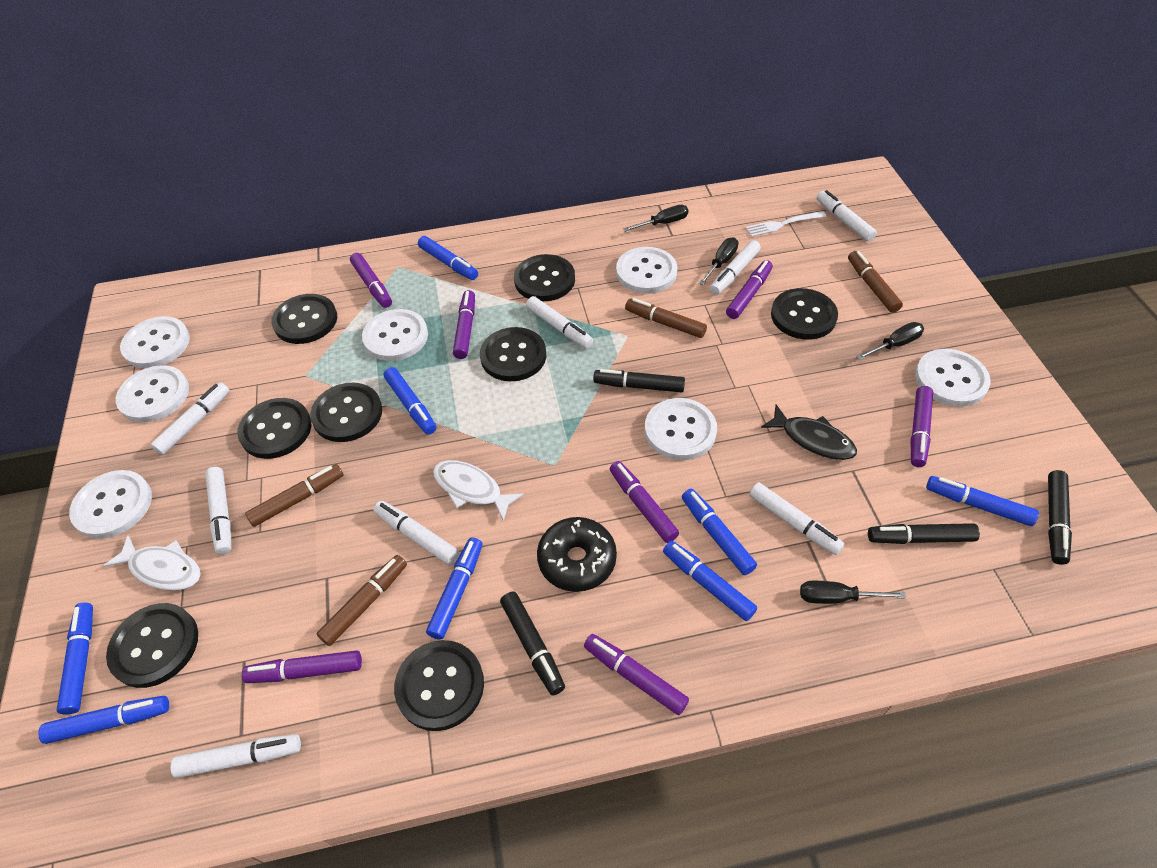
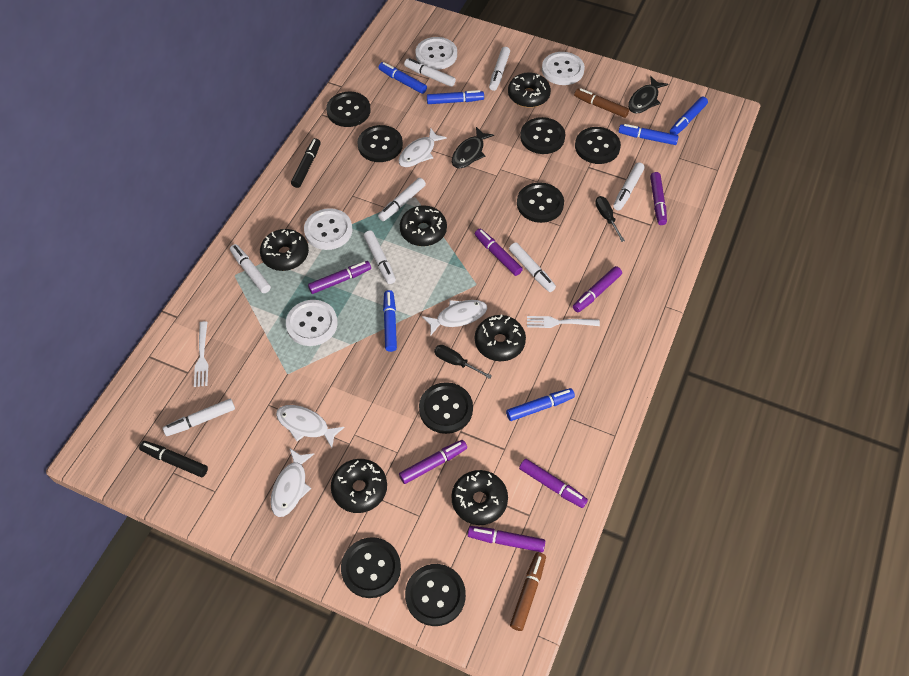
black donut: [537,517,617,592] = 1 -> [260,229,309,271] [331,459,387,513] [400,205,447,246] [451,470,508,525] [475,315,526,361] [508,72,551,108] = 6
black fish: [761,404,857,460] = 1 -> [452,127,494,169] [628,76,668,114] = 2
black marker: [500,592,565,695] [593,369,685,392] [868,523,980,544] [1048,470,1072,565] = 4 -> [139,441,208,477] [291,138,321,188] = 2
black screwdriver: [623,205,688,232] [699,237,738,285] [800,581,906,604] [856,322,924,360] = 4 -> [434,345,492,379] [595,196,625,242] = 2
blue marker: [38,696,169,744] [57,602,93,715] [384,367,437,435] [418,236,478,280] [426,537,482,640] [663,541,757,621] [682,489,757,575] [926,476,1039,526] = 8 -> [378,62,427,94] [383,290,397,352] [427,90,484,104] [506,388,575,421] [618,124,679,145] [670,96,708,135] = 6
brown marker: [245,464,343,527] [317,555,407,646] [625,298,707,338] [848,251,903,313] = 4 -> [510,552,546,631] [574,88,629,118] = 2
white button: [69,470,152,539] [116,365,189,423] [120,316,190,368] [362,309,428,361] [616,247,677,294] [645,398,717,460] [915,349,991,407] = 7 -> [286,300,338,346] [304,208,352,250] [416,37,457,70] [542,52,585,85] = 4
white fish: [103,535,201,591] [433,460,524,522] = 2 -> [271,449,314,517] [276,405,345,448] [399,128,447,167] [422,300,487,335] = 4
white fork: [746,211,827,237] = 1 -> [194,321,208,387] [527,316,600,328] = 2

